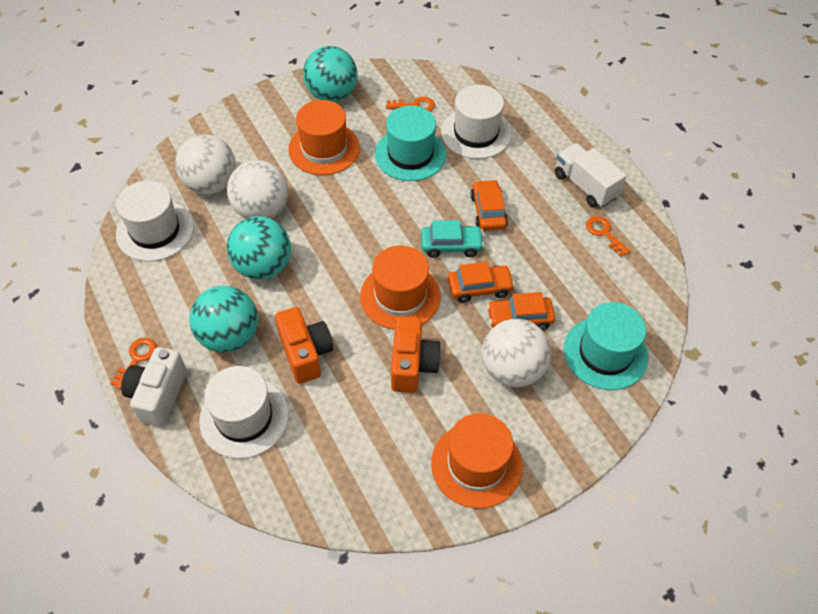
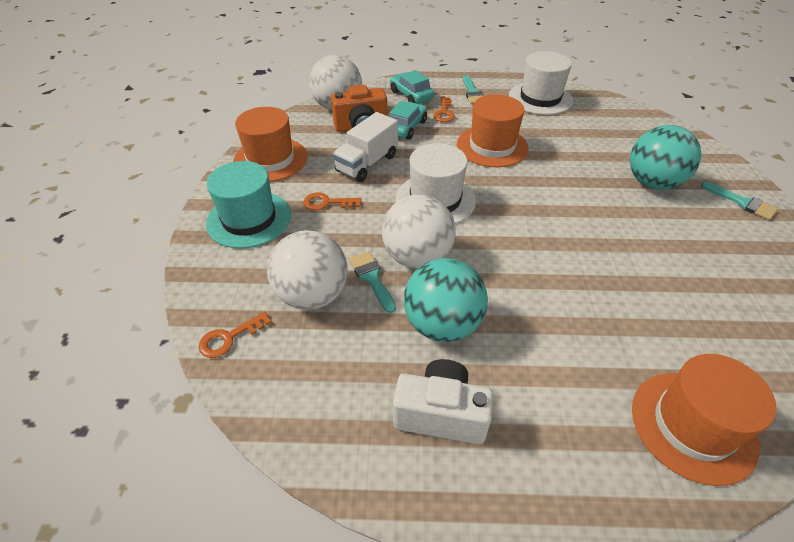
orange camera: [275,307,333,384] [391,316,441,393] = 2 -> [331,85,387,132] = 1
orange car: [448,262,515,303] [470,179,508,231] [487,292,555,330] = 3 -> none = 0
turquoise ball: [189,286,258,353] [227,216,291,280] [303,46,358,102] = 3 -> [404,258,488,342] [630,125,701,190] = 2
turquoise brush: none = 0 -> [349,251,396,313] [463,75,484,104] [701,182,778,220] = 3
turquoise car: [421,220,484,258] = 1 -> [389,101,427,140] [390,70,434,104] = 2
turquoise hat: [375,106,446,181] [564,302,648,390] = 2 -> [206,161,291,249] = 1
white hat: [116,181,194,262] [199,366,289,459] [441,85,511,159] = 3 -> [395,143,476,224] [509,51,573,115] = 2

